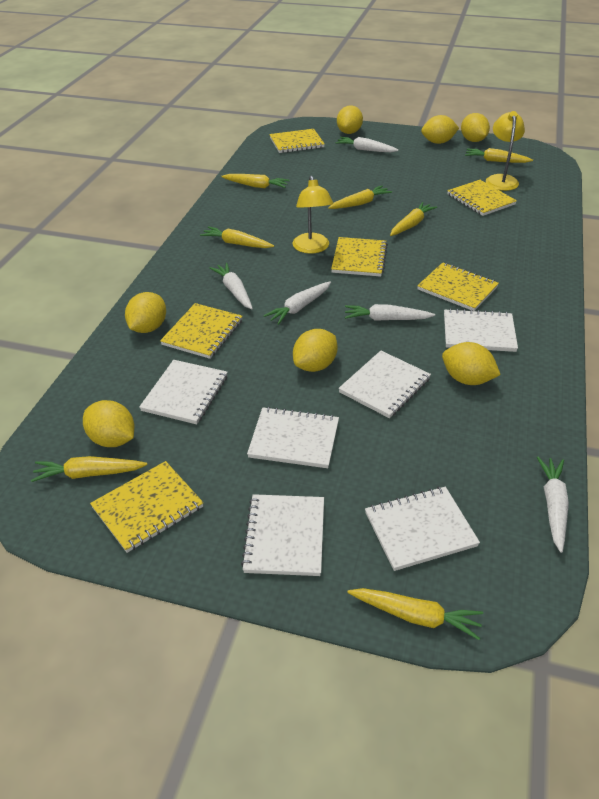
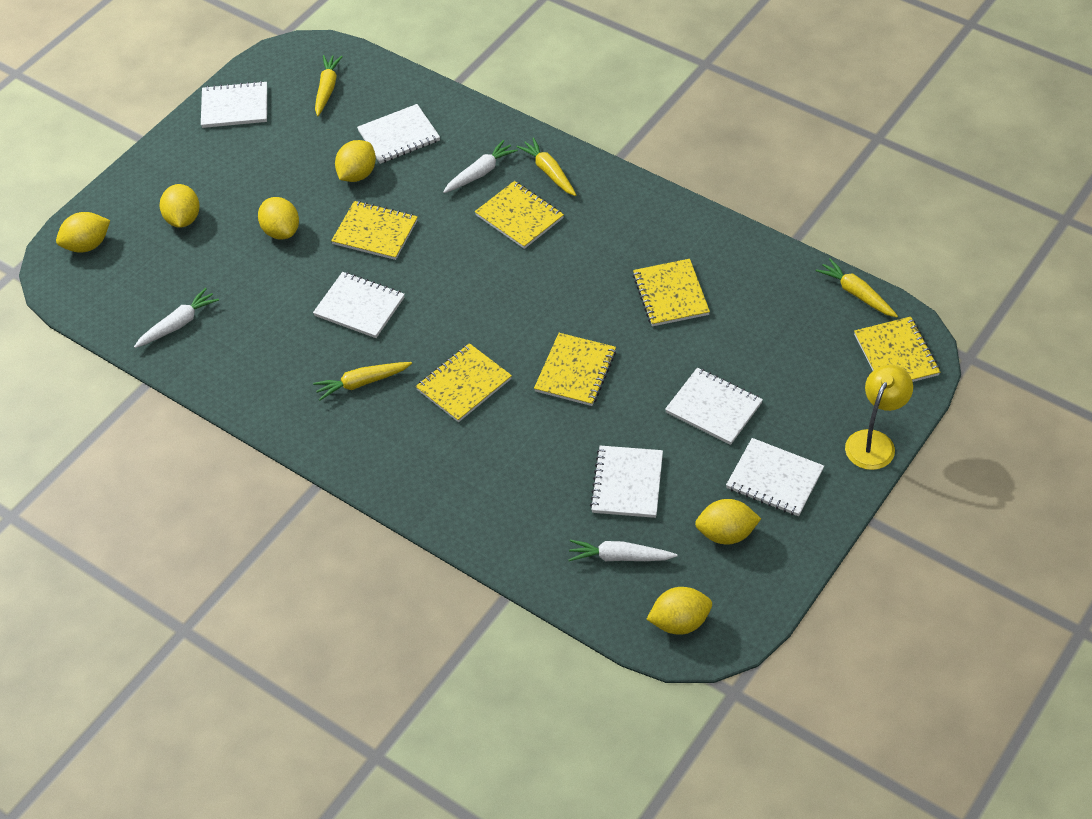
white carrot: [210,263,253,309] [264,281,331,325] [335,137,398,152] [345,304,435,321] [537,457,569,553] = 5 -> [134,288,219,348] [443,140,518,193] [569,540,677,561] = 3
yellow carrot: [31,456,147,482] [200,226,274,248] [221,174,289,188] [328,185,392,209] [347,588,483,640] [390,202,437,236] [465,148,533,163] = 7 -> [313,362,412,400] [315,55,343,116] [516,137,576,196] [816,258,898,317] = 4
yellow lamp: [292,176,333,254] [486,111,525,191] = 2 -> [845,365,913,470] = 1
yellow lemon: [83,400,134,447] [125,292,166,333] [293,329,338,372] [337,106,363,134] [421,115,459,144] [442,342,501,385] [461,113,490,142] = 7 -> [56,212,110,253] [159,184,200,228] [258,197,299,240] [335,140,376,182] [646,587,712,635] [695,499,761,544] = 6

